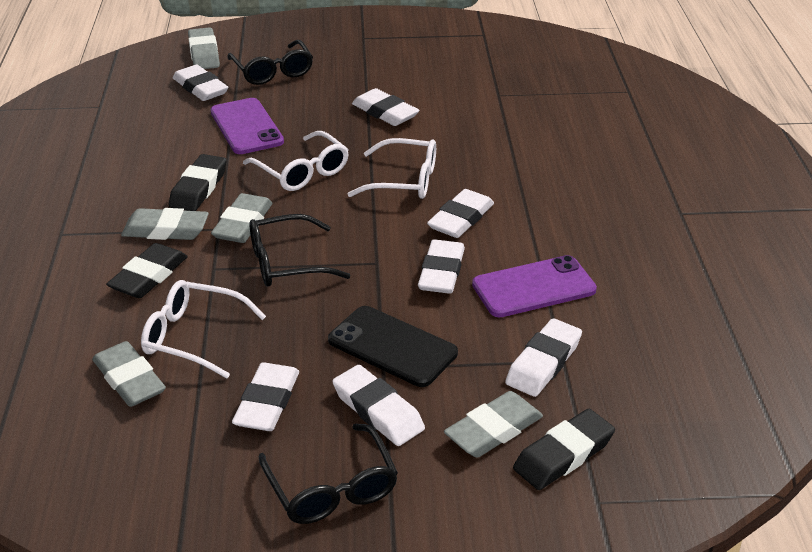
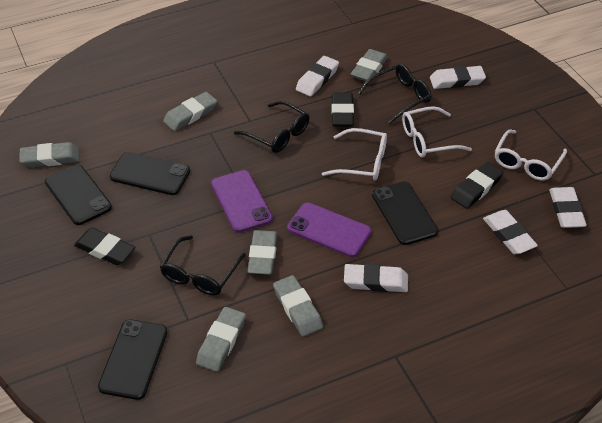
black phone: [328,306,458,387] = 1 -> [45,164,112,225] [98,319,168,400] [110,152,190,195] [372,181,438,245] = 4
grey eraser: [92,341,166,407] [121,208,209,240] [188,27,220,69] [211,193,273,243] [444,391,543,457] = 5 -> [19,142,80,168] [163,92,217,131] [196,307,246,372] [248,230,278,275] [273,275,323,337] [351,49,388,82] = 6
white eraser: [173,64,228,101] [232,363,299,431] [332,365,425,446] [352,88,420,126] [418,239,465,294] [427,189,494,238] [505,318,582,397] = 7 -> [296,56,339,96] [344,264,408,292] [430,66,486,89] [483,210,538,254] [549,187,587,228] = 5

